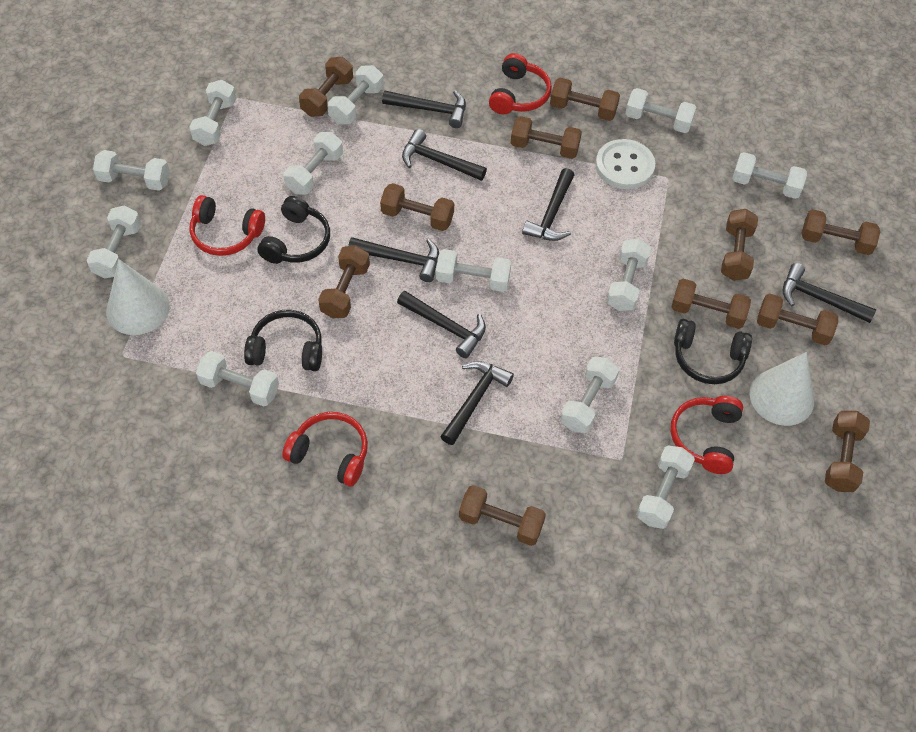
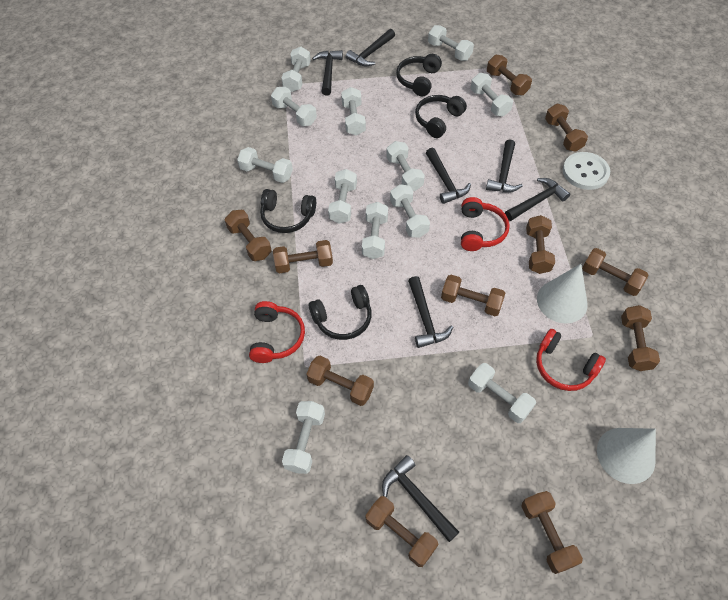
black headphones: [244,310,322,371] [258,196,330,264] [674,319,752,384] = 3 -> [260,189,316,233] [309,285,372,340] [396,54,442,96] [415,95,467,138] = 4
red headphones: [190,195,265,256] [282,412,368,487] [489,53,552,114] [671,396,743,474] = 4 -> [249,301,305,363] [461,197,510,251] [536,329,606,391] = 3

